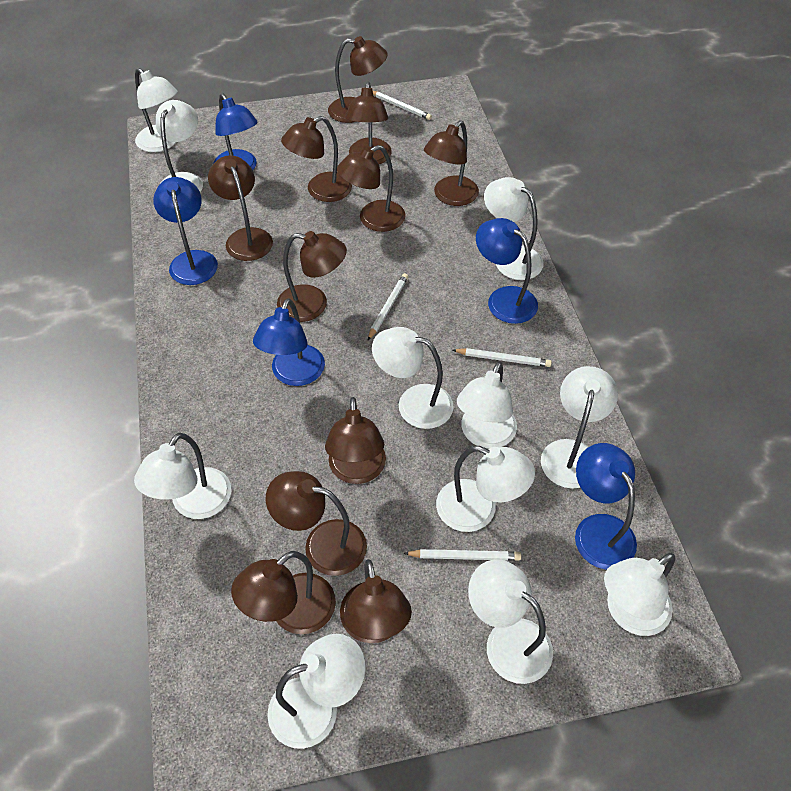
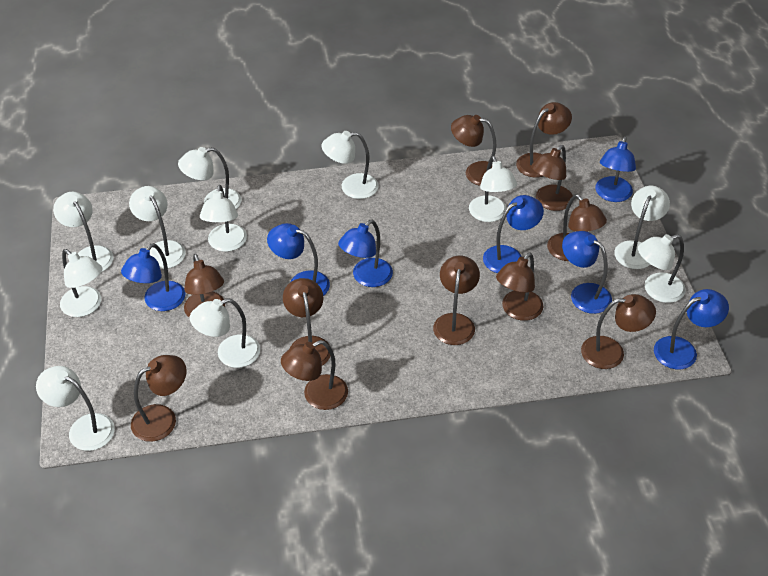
blue lamp: [153,177,218,285] [213,93,258,170] [253,298,325,386] [476,218,538,324] [575,443,637,570] = 5 -> [121,243,185,311] [267,223,330,296] [338,220,393,287] [483,195,544,273] [562,231,612,314] [595,136,636,202] [654,289,729,369] = 7
white pencil: [368,273,408,340] [373,91,432,120] [403,549,521,561] [453,348,552,367] = 4 -> none = 0

